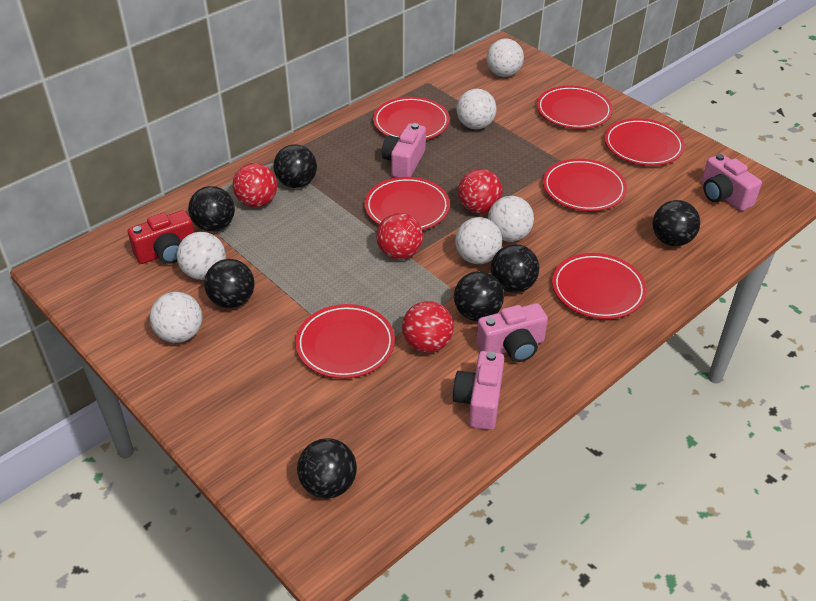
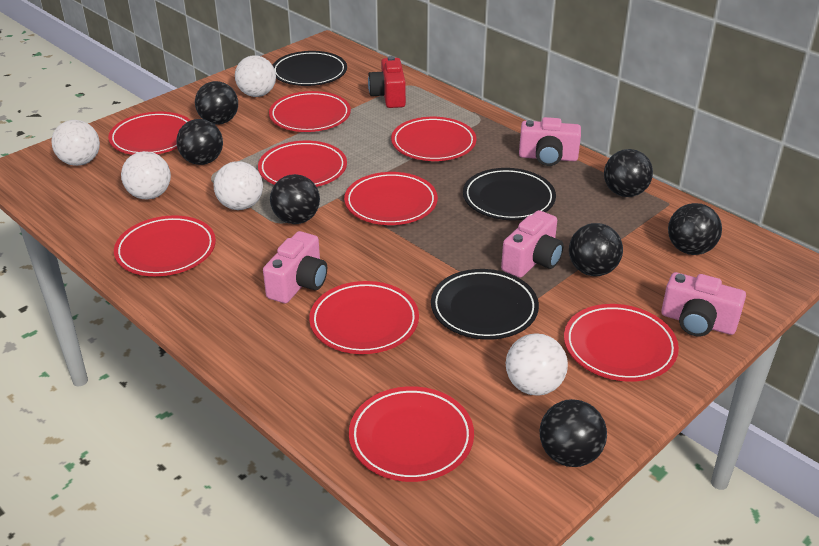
black plate: none = 0 -> [273,51,347,86] [431,269,539,340] [463,168,556,220] = 3
red ball: [233,163,277,208] [376,213,423,260] [402,301,454,353] [458,169,502,214] = 4 -> none = 0
red plate: [295,304,395,379] [365,177,450,230] [373,97,450,140] [537,86,613,129] [543,159,627,211] [552,253,647,319] [604,118,685,166] = 7 -> [108,112,191,155] [114,215,216,276] [258,141,347,187] [269,91,351,132] [309,281,419,354] [344,172,438,225] [349,386,474,482] [391,117,477,161] [564,304,679,382] = 9
white ball: [150,292,202,343] [177,232,226,280] [455,217,502,264] [456,89,496,129] [486,38,524,77] [488,196,534,242] = 6 -> [51,120,100,166] [121,151,171,199] [214,161,263,210] [235,56,276,97] [506,333,568,396] = 5

